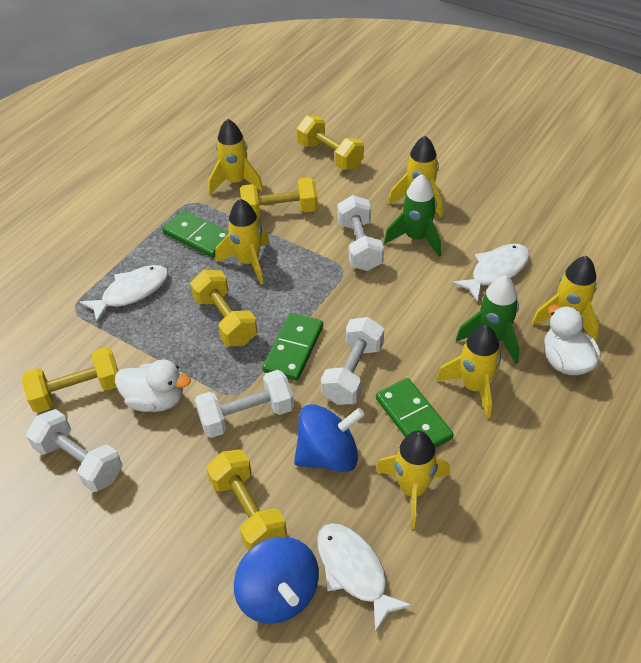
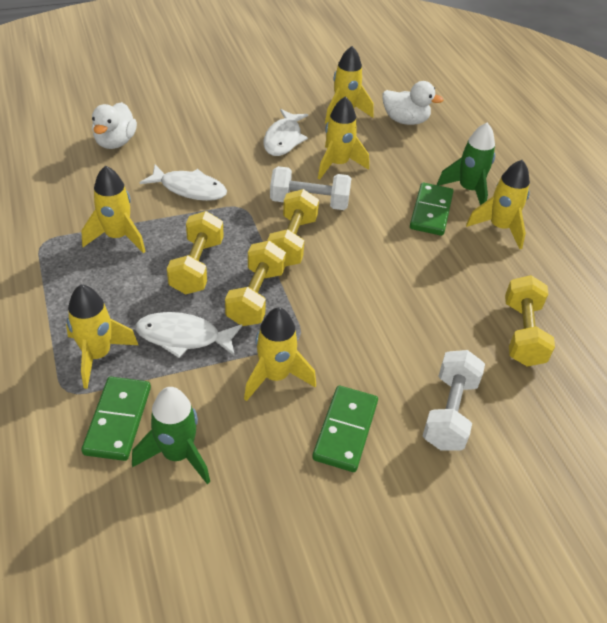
blue spinning top: [234,537,319,624] [294,404,365,472] = 2 -> none = 0
white dumbbell: [26,409,122,492] [195,370,294,438] [321,317,384,405] [337,195,384,271] = 4 -> [270,166,351,210] [423,350,485,451] = 2
yellow dumbbell: [22,347,118,413] [190,270,258,346] [206,450,287,551] [240,177,318,218] [297,115,364,170] = 5 -> [167,211,224,294] [225,241,286,326] [267,189,319,266] [505,275,555,366] = 4

